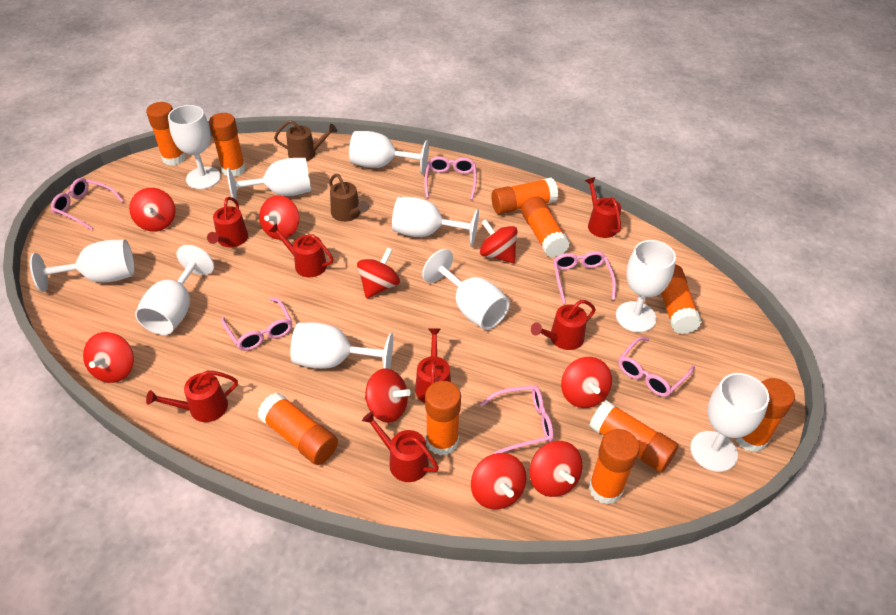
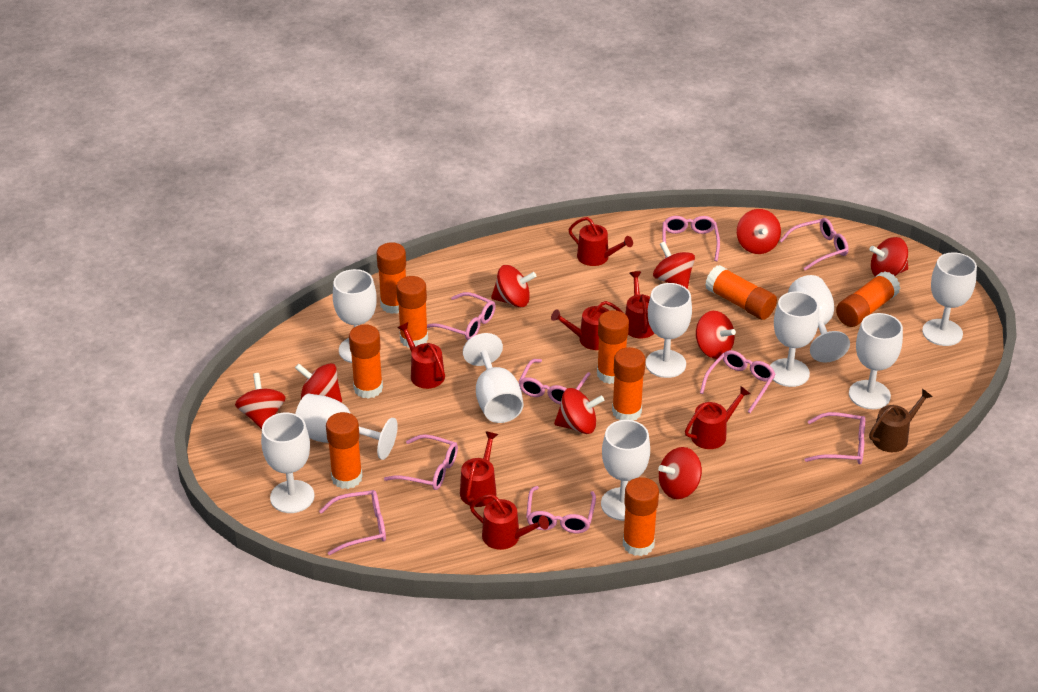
brown watering can: [274,120,337,161] [329,174,369,222] = 2 -> [869,389,933,452] = 1
orange glue stick: [146,102,186,166] [209,113,246,177] [257,393,338,465] [425,381,461,456] [491,177,558,215] [521,197,570,258] [589,429,640,505] [590,400,679,472] [661,264,702,334] [736,378,795,452] = 10 -> [326,412,363,489] [349,324,383,399] [376,242,406,314] [396,276,428,348] [597,310,629,384] [612,347,646,421] [623,477,659,556] [705,265,777,320] [836,271,900,327] = 9
pink glasses: [51,178,124,230] [221,298,292,351] [424,156,477,200] [480,385,554,454] [553,251,616,304] [618,337,695,397] = 6 -> [319,490,386,555] [384,434,458,490] [427,292,496,340] [518,359,590,404] [526,486,596,533] [662,216,720,261] [700,350,776,413] [780,218,849,270] [805,412,865,464] = 9

